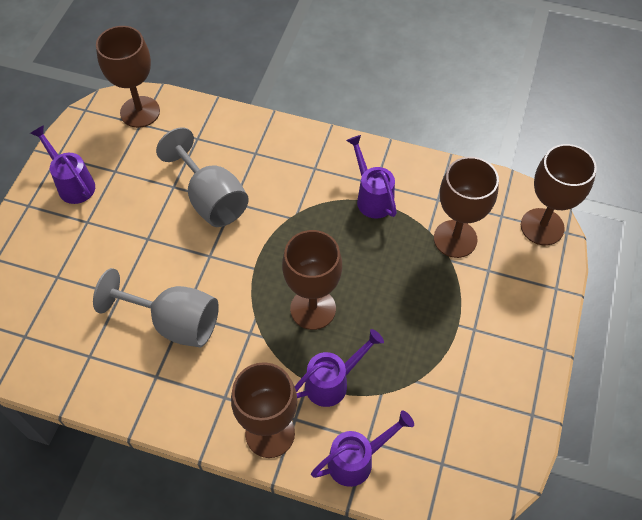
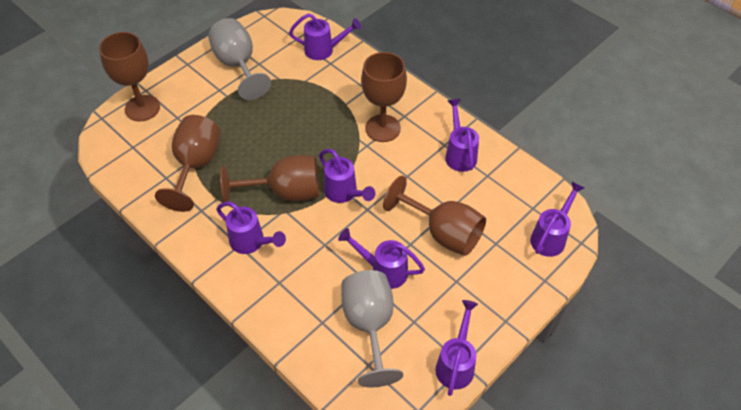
purple watering can: [30,125,95,204] [295,329,384,407] [311,410,414,487] [346,135,397,219] = 4 -> [216,202,286,254] [289,13,361,60] [319,149,375,203] [338,228,425,289] [435,300,478,396] [445,99,479,172] [530,182,584,257] = 7

